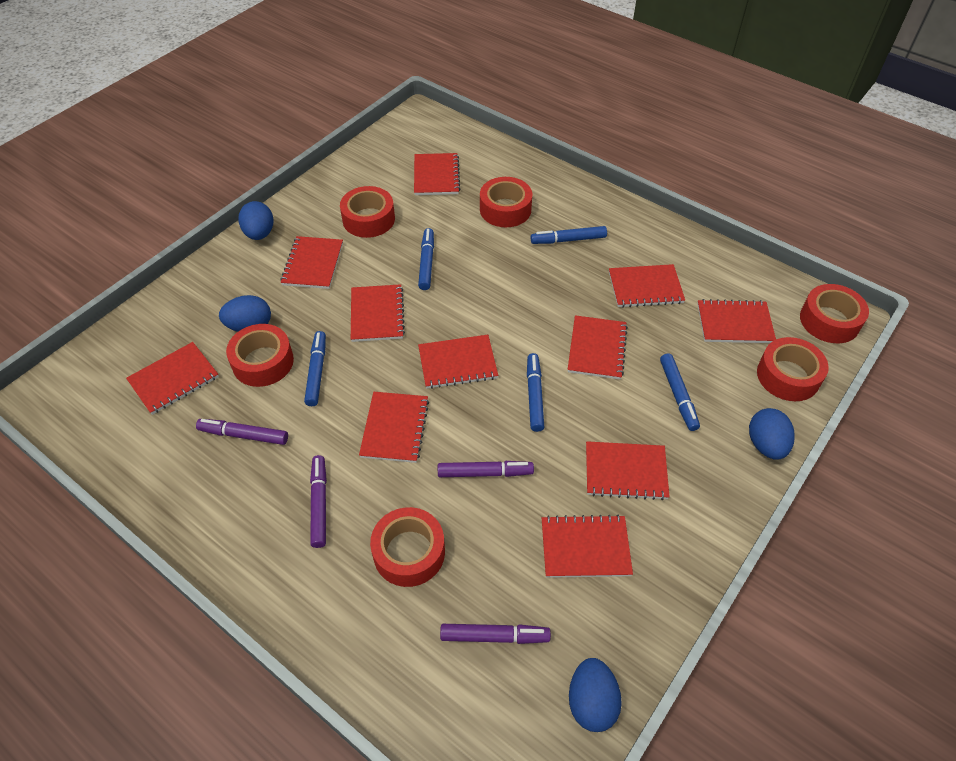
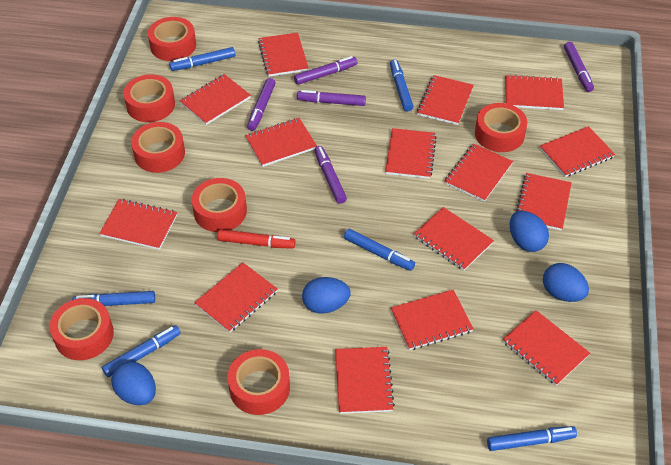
blue marker: [304,331,326,406] [418,228,434,290] [527,353,544,432] [531,226,607,244] [660,353,700,431] = 5 -> [72,291,155,306] [102,325,181,377] [169,47,235,71] [344,229,415,271] [390,60,413,111] [487,426,577,451] = 6
purple marker: [196,419,288,445] [310,455,327,548] [438,461,534,477] [440,624,551,644] = 4 -> [247,78,276,131] [294,56,357,85] [297,90,366,106] [314,146,347,204] [564,42,594,92] = 5
red marker: none = 0 -> [218,229,295,249] = 1
red notebook: [126,342,219,415] [280,236,343,289] [351,284,405,342] [359,392,429,463] [414,153,460,195] [418,335,498,389] [542,515,633,578] [568,315,628,379] [586,441,670,500] [609,264,685,308] [697,299,776,343] = 11 -> [99,199,177,250] [180,74,251,125] [194,262,278,333] [245,118,317,167] [258,32,309,77] [335,347,395,414] [385,128,437,179] [391,290,474,350] [414,207,494,271] [417,75,474,125] [445,144,513,202] [503,310,590,386] [505,75,564,110] [516,173,572,231] [540,126,615,177] = 15
red tape: [226,324,294,387] [340,186,395,238] [370,507,445,587] [480,177,532,227] [757,337,829,401] [800,284,869,343] = 6 -> [49,298,114,360] [123,74,175,122] [131,122,185,173] [148,17,196,61] [191,178,247,232] [227,349,290,415] [475,103,528,152] = 7

